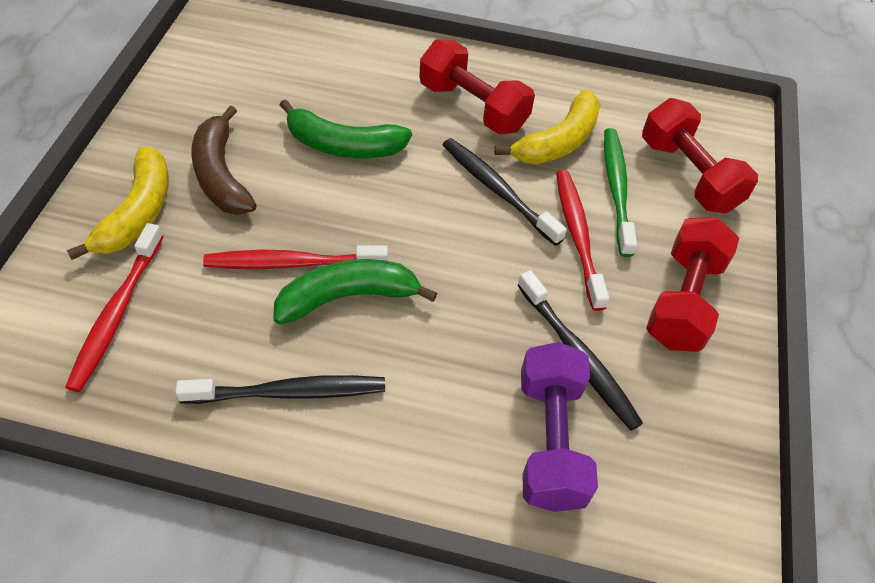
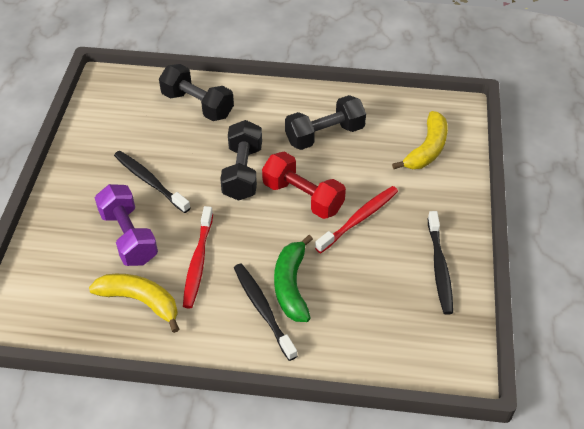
black dumbbell: none = 0 -> [159,64,234,121] [220,120,262,201] [285,95,366,150] = 3
brown banana: [191,105,257,215] = 1 -> none = 0
green banana: [273,259,437,325] [280,99,412,158] = 2 -> [274,235,313,322] = 1
green toothbrush: [604,128,637,257] = 1 -> none = 0
red dumbbell: [419,39,535,134] [642,98,758,213] [646,217,739,352] = 3 -> [262,152,346,219] = 1
red toothbrush: [65,223,164,392] [203,245,388,269] [556,170,609,311] = 3 -> [183,206,213,309] [315,186,398,253] = 2

